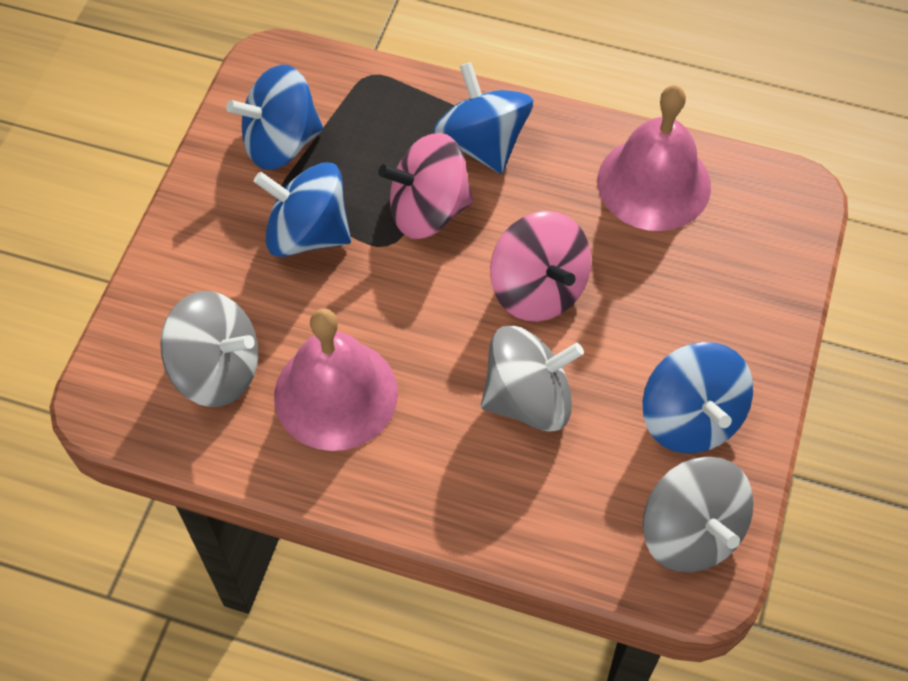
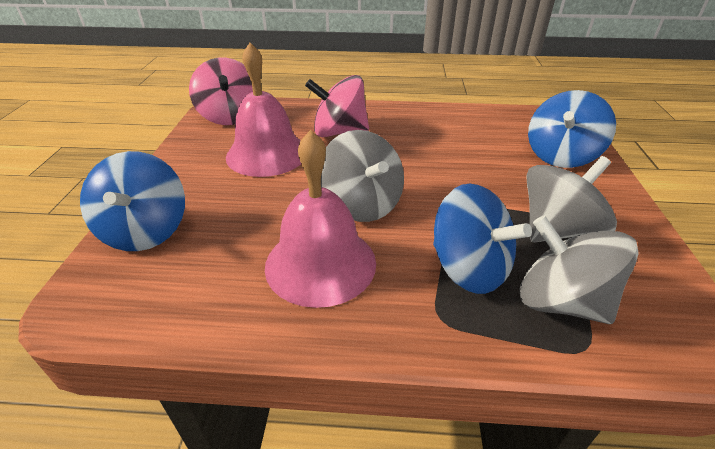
blue spinning top: [226,65,323,170] [254,162,351,257] [433,62,533,174] [642,342,753,453] = 4 -> [80,151,185,251] [433,184,532,294] [528,90,616,168] = 3

